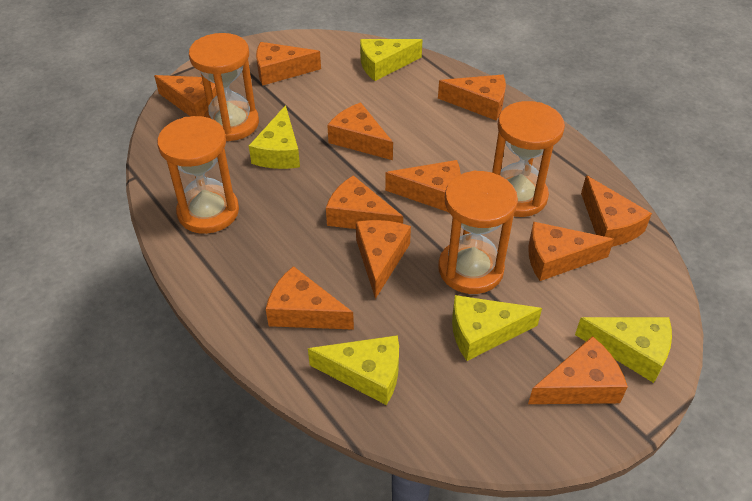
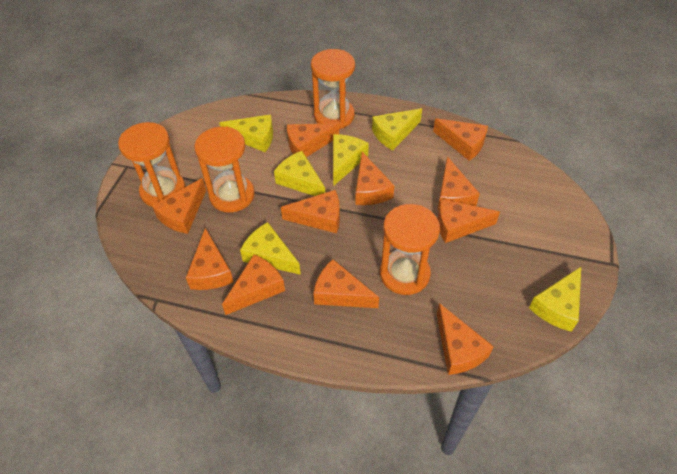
yellow cheese: [249,105,300,169] [308,335,399,405] [360,39,423,81] [452,295,542,361] [575,317,672,383] = 5 -> [219,115,273,152] [240,222,301,275] [274,151,325,196] [333,134,369,186] [372,108,422,150] [529,267,581,332] = 6

